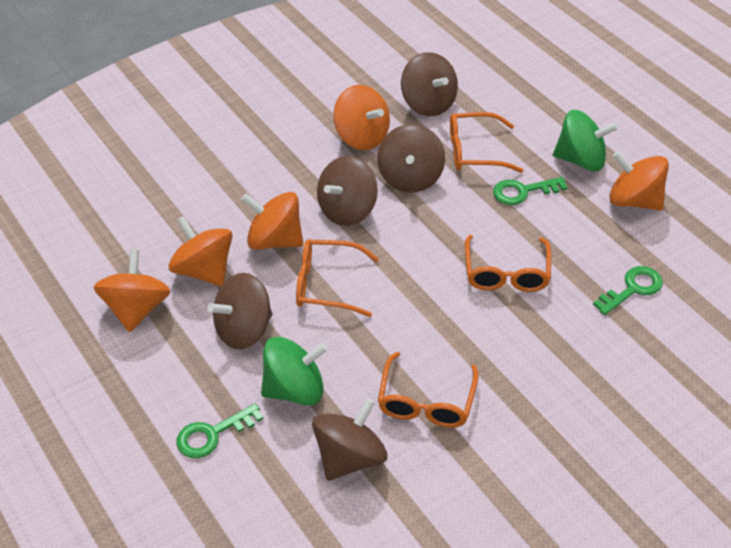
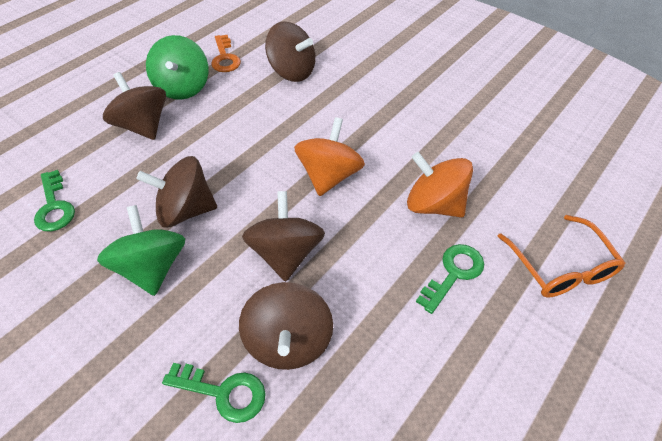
orange glasses: [296,239,379,317] [378,352,479,428] [450,112,524,173] [465,235,551,292] = 4 -> [498,215,625,298] = 1
orange key: none = 0 -> [211,35,241,72] = 1
orange spinning top: [94,249,170,332] [168,216,232,286] [241,192,303,250] [333,85,390,150] [609,151,669,211] = 5 -> [294,117,365,196] [407,152,473,217] = 2

